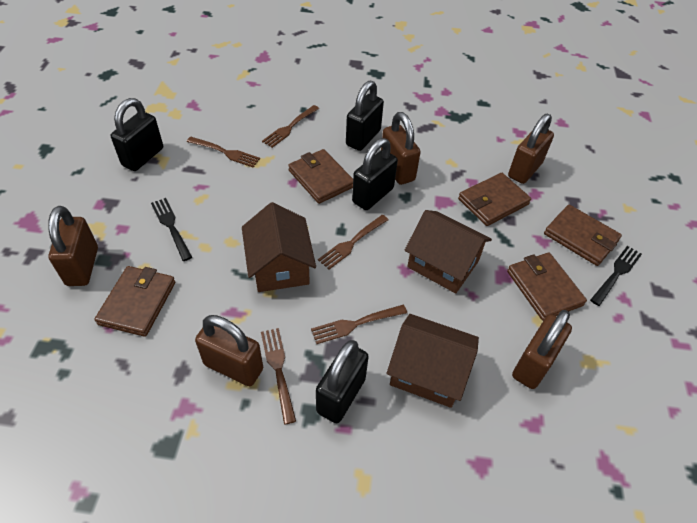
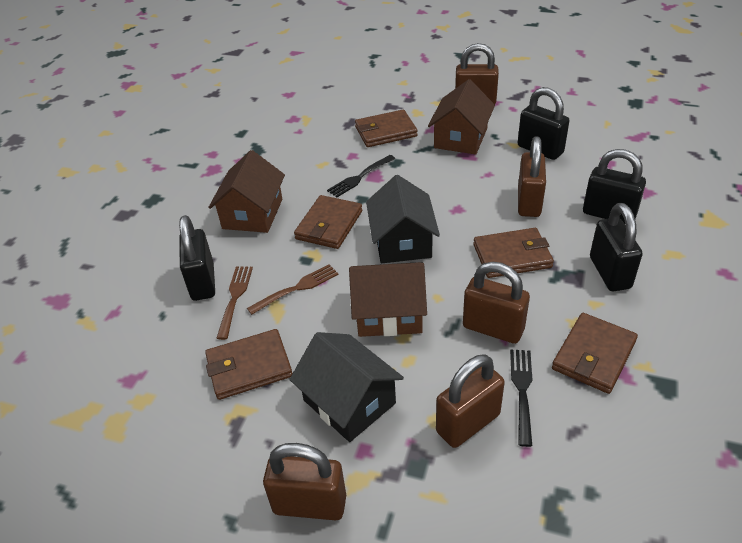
black house: none = 0 -> [289,332,404,442] [366,175,440,263] = 2
brown fork: [187,137,260,167] [261,328,296,424] [262,105,319,148] [311,305,407,344] [318,215,388,269] = 5 -> [217,266,253,340] [247,264,339,315] = 2

